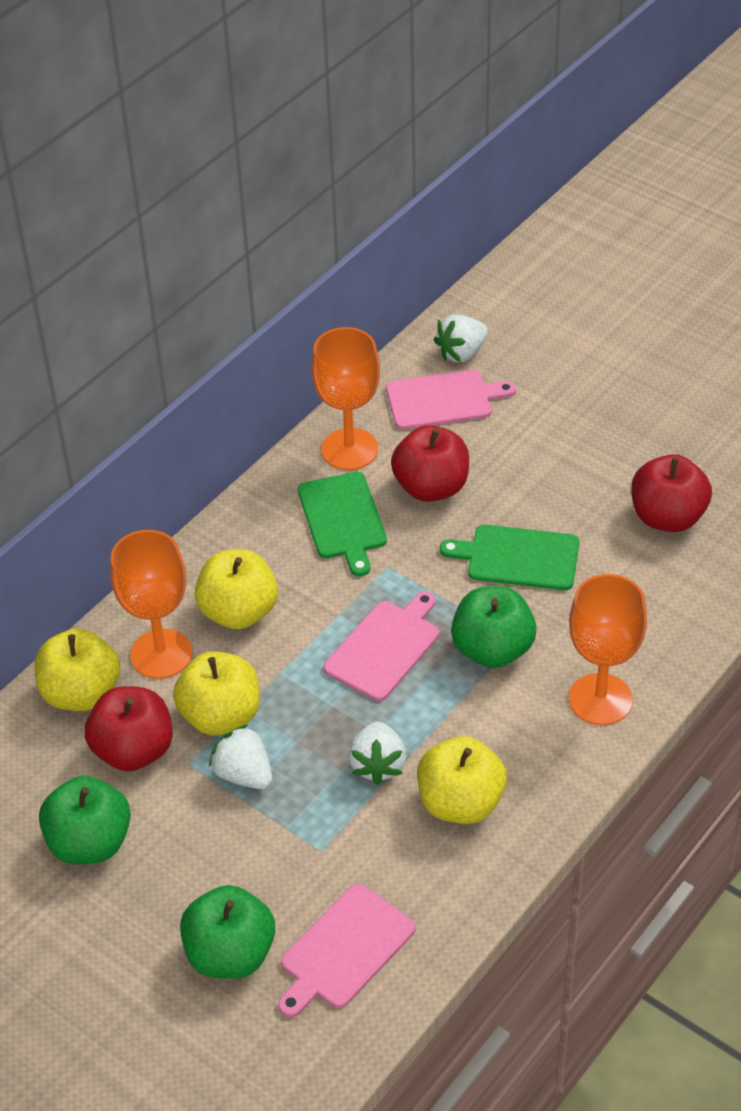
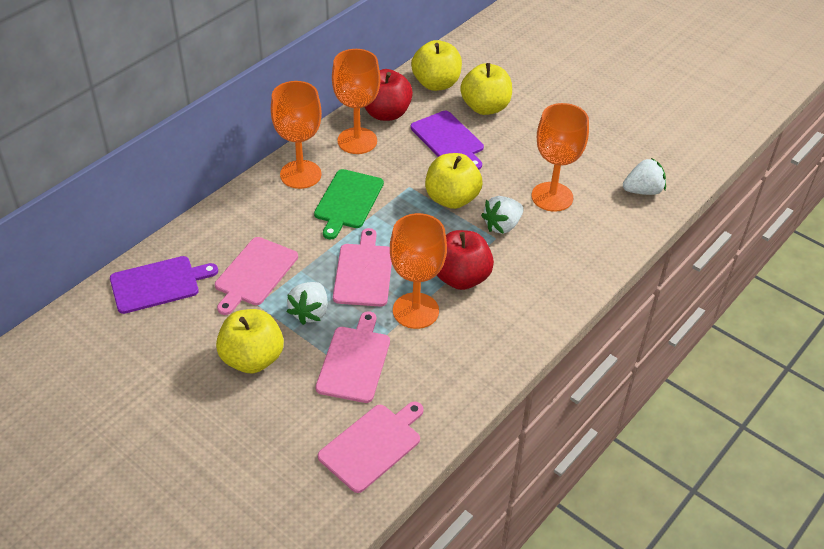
green apple: [39,776,131,864] [180,885,275,979] [451,586,537,668] = 3 -> none = 0
green cutting board: [298,472,387,576] [440,524,579,590] = 2 -> [314,169,384,239] = 1
orange goblet: [110,530,192,679] [311,327,380,470] [569,574,647,725] = 3 -> [271,81,322,189] [332,49,381,154] [390,213,447,329] [532,103,589,212] = 4
pink cutting board: [278,884,416,1017] [324,591,439,701] [386,369,516,429] = 3 -> [215,237,298,315] [315,311,390,403] [318,402,424,493] [333,228,392,307] = 4
purple cutting board: none = 0 -> [110,256,218,314] [411,111,484,169] = 2
red apple: [85,686,173,771] [391,425,469,502] [632,454,712,532] = 3 -> [365,69,413,121] [437,230,494,290] = 2

